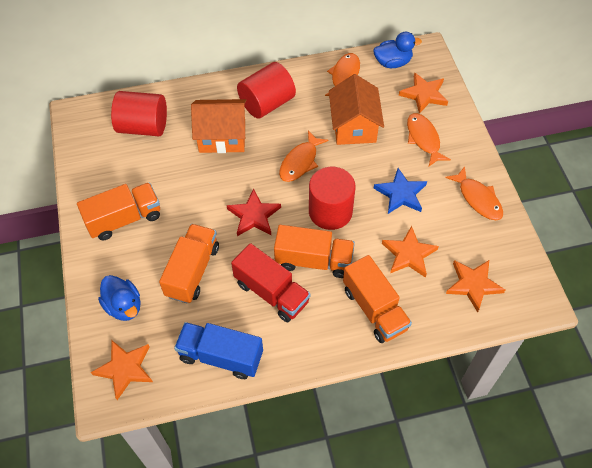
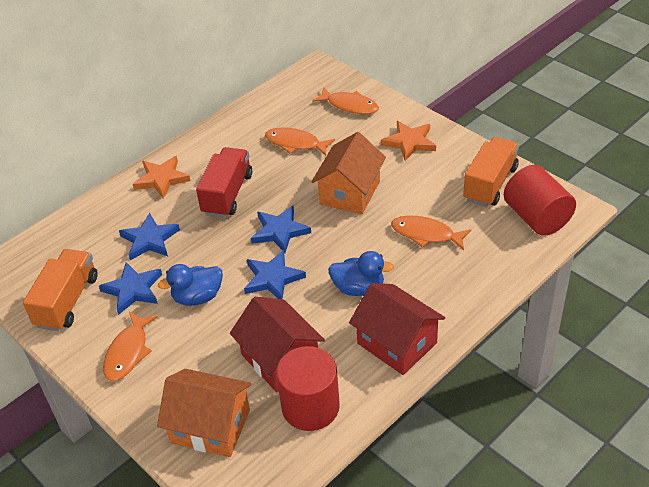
blue star: [373,168,427,214] = 1 -> [99,262,162,315] [119,213,180,260] [244,250,306,299] [251,205,311,253] = 4
blue truck: [174,322,263,379] = 1 -> none = 0
orange star: [91,341,153,400] [382,226,439,278] [399,72,448,114] [446,260,505,313] = 4 -> [133,156,191,199] [381,121,436,161] = 2
orange truck: [77,183,160,240] [159,224,219,303] [274,225,355,278] [343,255,412,343] = 4 -> [23,249,98,331] [463,137,519,207] = 2
red cylinder: [111,91,167,136] [237,62,296,119] [309,167,356,230] = 3 -> [276,346,340,431] [504,165,576,236] = 2
red house: none = 0 -> [230,297,325,392] [349,283,445,375] = 2
red star: [227,189,281,236] = 1 -> none = 0

